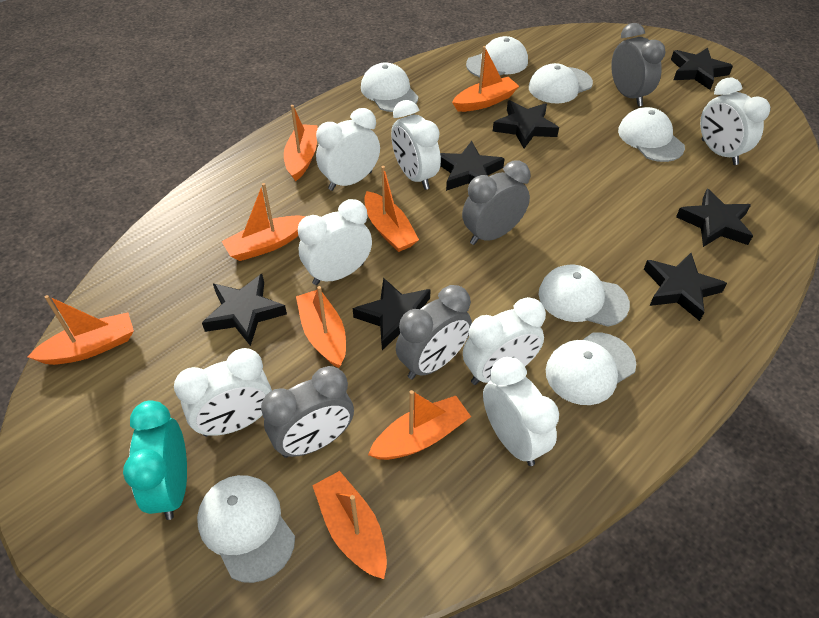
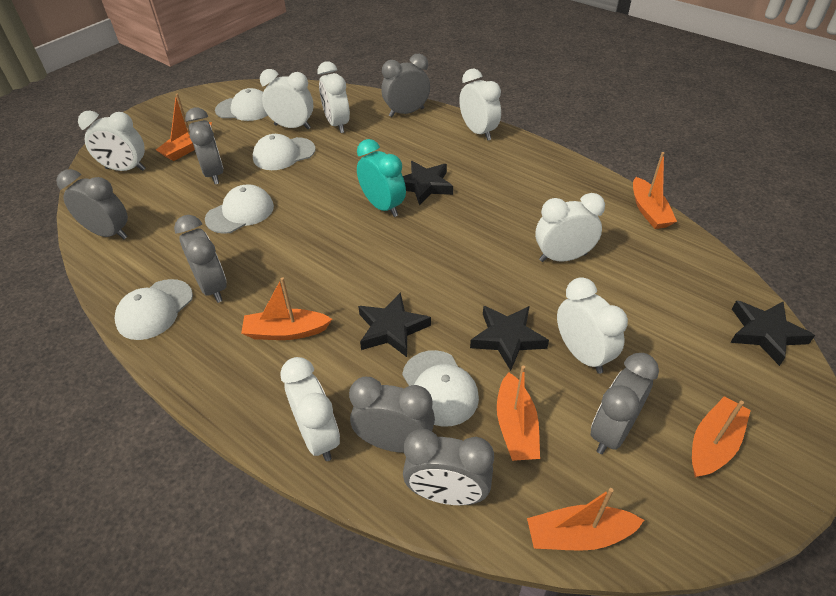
black star: [202,274,287,346] [353,277,431,350] [440,141,505,191] [493,100,559,148] [644,253,727,321] [671,48,733,90] [676,189,753,247] = 7 -> [358,292,431,357] [403,161,453,206] [470,306,549,371] [730,300,815,366] = 4
grey clock: [261,366,354,458] [396,285,472,380] [462,161,531,245] [611,23,665,106] = 4 -> [56,169,128,239] [174,215,227,303] [185,108,224,184] [349,377,435,453] [381,54,430,117] [403,429,494,505] [591,353,659,454] = 7
orange boat: [28,295,134,365] [222,183,306,261] [284,105,318,181] [296,286,346,368] [312,471,387,579] [364,166,419,252] [368,390,471,460] [452,46,519,112] = 8 -> [156,94,212,161] [241,277,332,340] [497,365,540,461] [527,488,644,551] [633,152,677,229] [692,396,751,478] = 6
white cap: [197,475,295,583] [361,62,419,112] [466,36,528,77] [529,63,593,104] [539,264,630,327] [546,332,636,405] [618,107,685,162] = 7 -> [115,279,193,340] [205,184,274,234] [215,88,268,121] [253,134,316,170] [402,350,479,427] = 5

